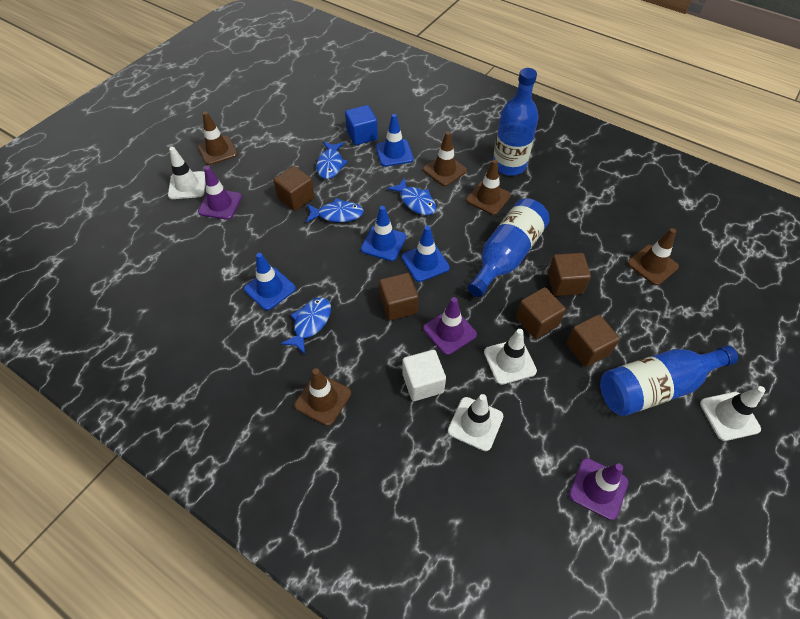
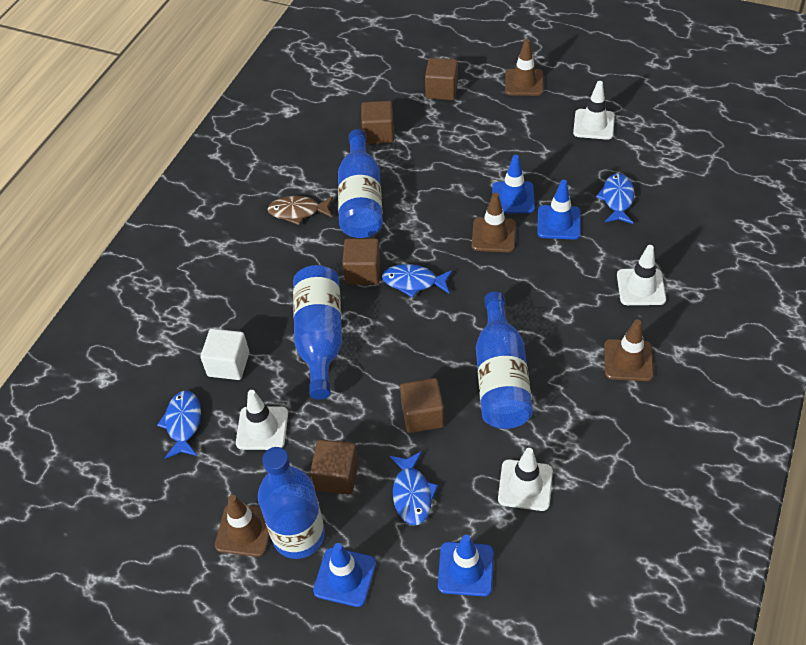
blue bottle: [468,198,550,297] [493,68,538,176] [600,345,738,416] = 3 -> [258,447,325,559] [293,265,342,400] [338,129,383,238] [476,291,533,429] = 4
blue cube: [345,105,378,145] = 1 -> none = 0
brown fish: none = 0 -> [267,196,333,225] = 1
brown traffic cone: [198,111,238,165] [294,368,351,426] [423,131,467,186] [466,160,511,215] [627,228,679,285] = 5 -> [215,495,270,557] [472,193,516,252] [505,39,544,96] [604,319,654,381] = 4
purple traffic cone: [198,166,242,220] [423,297,477,355] [569,458,628,520] = 3 -> none = 0

